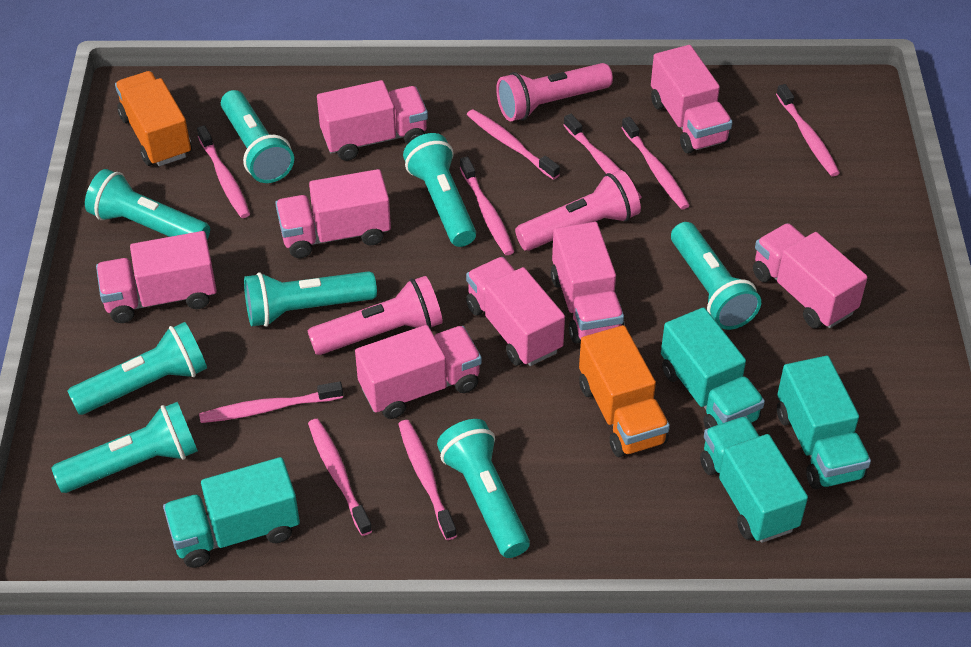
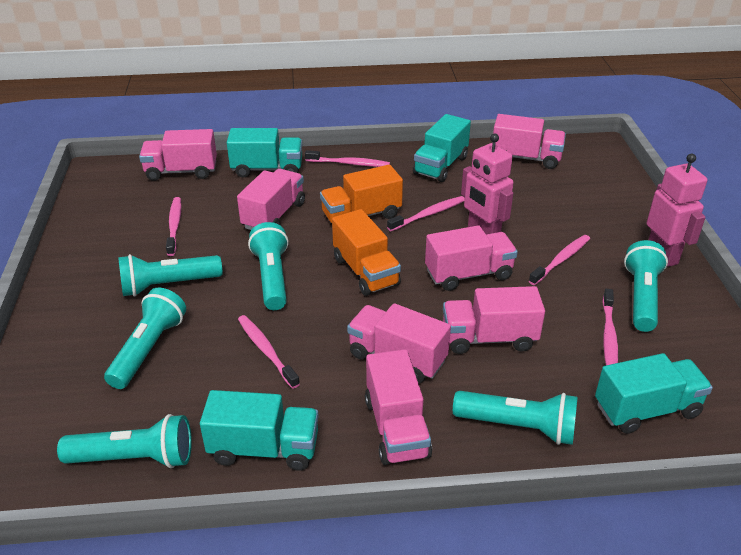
pink flashlight: [308,276,443,355] [496,63,613,121] [515,170,641,251] = 3 -> none = 0
pink robot: none = 0 -> [461,133,514,234] [647,154,707,267] = 2
pink toothbrush: [197,125,250,218] [199,381,343,423] [308,419,372,536] [398,420,457,540] [460,156,514,255] [467,109,560,180] [564,114,642,200] [621,117,690,209] [776,84,840,177] = 9 -> [166,197,181,256] [238,315,300,389] [305,150,390,167] [387,196,465,231] [529,235,590,285] [602,289,618,365] = 6
pink truck: [96,231,217,323] [275,169,391,258] [317,80,428,161] [355,325,482,419] [466,257,565,366] [551,222,625,343] [651,45,732,154] [753,223,868,329] = 8 -> [139,129,217,181] [237,169,305,230] [347,303,451,383] [365,349,432,465] [425,225,518,291] [443,286,545,354] [492,114,566,169] = 7
turquoise flashlight: [51,402,198,493] [68,322,207,415] [85,169,210,240] [221,90,294,183] [244,271,377,327] [403,133,476,247] [437,419,530,558] [671,222,761,330] = 8 -> [57,414,192,468] [104,287,186,389] [118,254,222,297] [248,222,289,310] [453,391,578,445] [624,240,668,332] = 6

